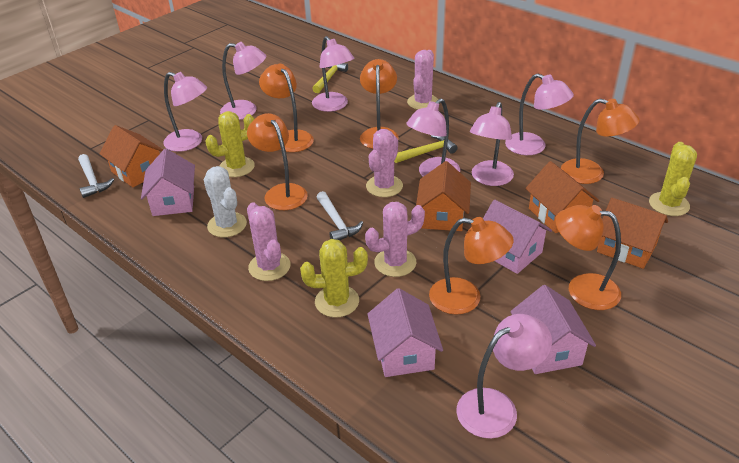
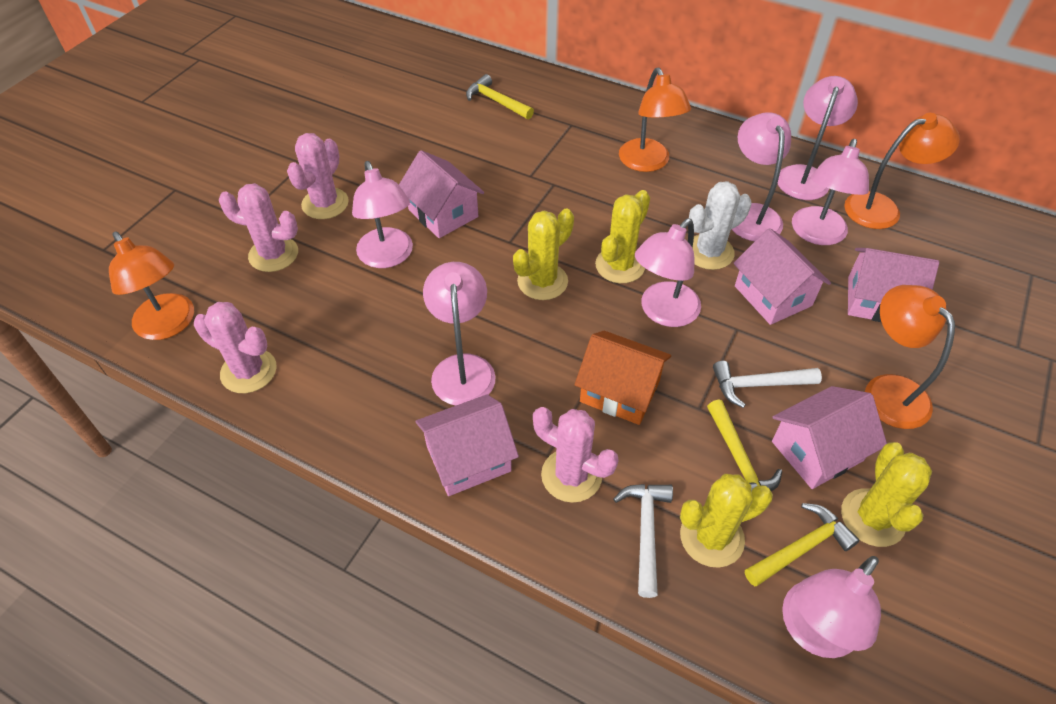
orange house: [99,125,163,187] [416,161,471,231] [525,161,600,233] [597,198,668,269] = 4 -> [575,331,671,425] = 1
orange lamp: [247,113,308,210] [259,64,314,152] [360,59,399,149] [429,217,514,315] [555,205,621,310] [561,99,640,184] = 6 -> [109,231,194,340] [619,68,691,172] [844,113,960,229] [865,285,955,429] = 4
pink house: [141,149,195,216] [367,288,443,377] [483,200,552,274] [510,285,596,374] = 4 -> [399,150,484,238] [415,394,519,496] [733,228,831,325] [772,386,887,489] [848,248,939,322] = 5
yellow cactus: [205,111,255,177] [300,239,368,317] [649,142,697,216] = 3 -> [513,209,574,300] [595,190,650,283] [680,474,773,568] [841,442,932,547] = 4
yellow hammer: [312,63,348,93] [394,135,458,163] = 2 -> [466,74,534,119] [707,400,782,492] [745,503,860,586] = 3

